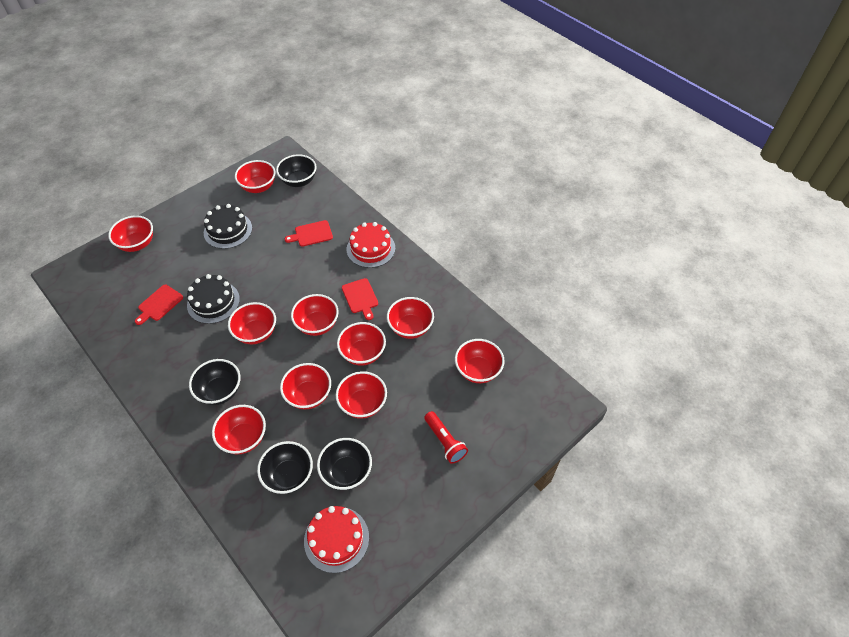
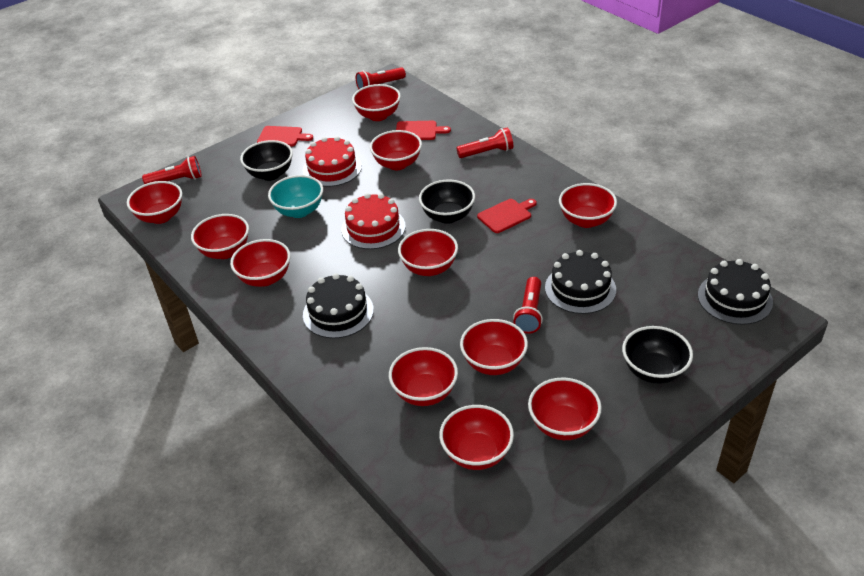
black bowl: [189,359,240,405] [257,441,313,494] [276,154,317,187] [317,438,372,490] = 4 -> [240,140,293,181] [419,179,475,224] [622,326,693,384] = 3
black cake: [187,274,240,324] [204,204,252,249] = 2 -> [303,273,374,338] [545,250,616,314] [698,259,773,325] = 3
red bowl: [108,215,153,252] [212,405,266,454] [228,302,276,344] [235,160,276,193] [280,363,331,410] [291,294,339,336] [336,371,387,419] [337,322,386,366] [387,297,434,339] [455,339,505,383] = 10 -> [127,181,182,224] [191,214,249,259] [230,239,291,287] [352,84,401,121] [370,130,422,170] [389,347,458,406] [398,229,458,276] [439,405,514,470] [460,319,528,375] [528,378,602,440] [559,183,617,228] = 11
red flashlight: [424,411,468,464] = 1 -> [142,156,202,184] [356,67,406,89] [456,127,513,158] [513,277,543,334] = 4
turquoise bowl: none = 0 -> [268,175,323,218] = 1

